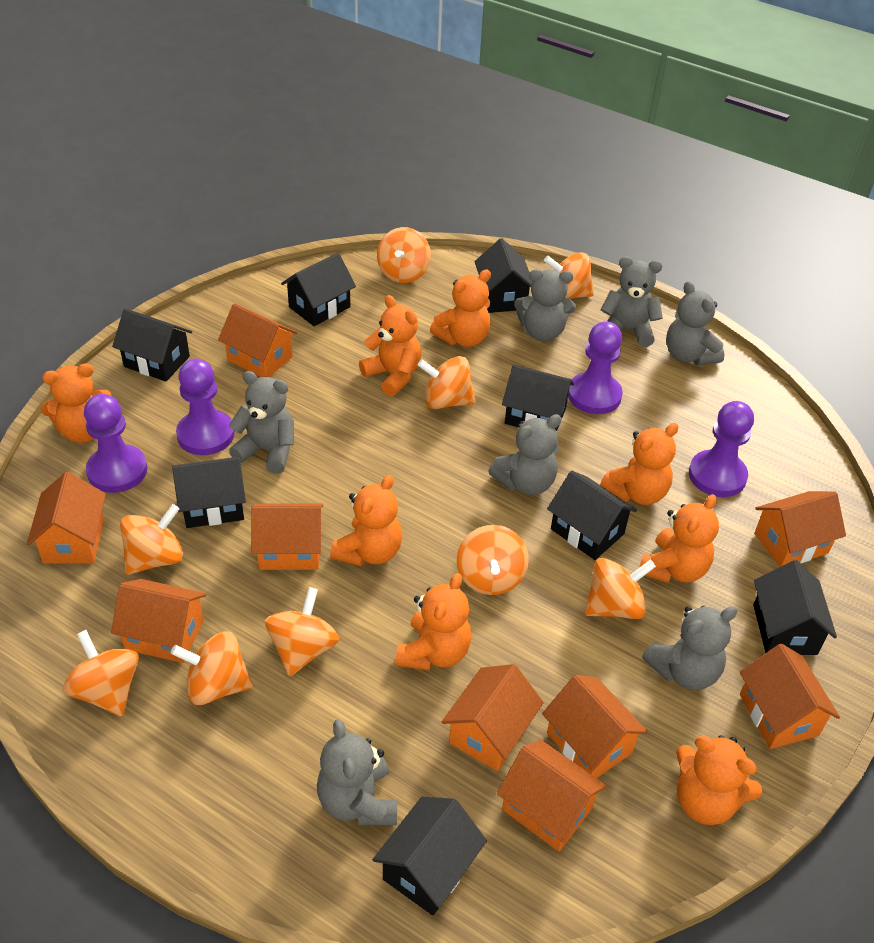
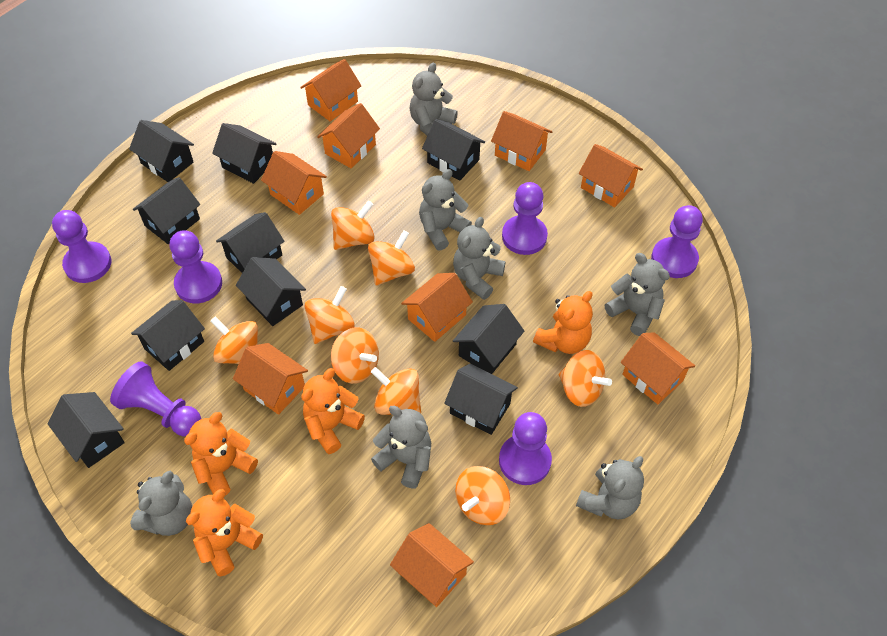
black house: [112,308,192,382] [172,457,246,528] [281,253,356,326] [373,796,487,916] [475,239,532,313] [502,364,574,431] [547,471,637,560] [753,560,837,655] = 8 -> [47,392,125,468] [129,120,194,182] [131,300,205,371] [133,177,200,244] [212,123,276,184] [216,212,285,273] [236,257,306,326] [422,119,485,181] [444,364,518,435] [453,304,524,374] = 10
orange spinning top: [63,630,139,717] [120,504,183,575] [171,631,253,705] [265,587,339,677] [377,227,431,283] [418,356,476,409] [457,525,529,595] [544,252,594,299] [585,558,656,619] = 9 -> [211,316,258,364] [305,286,354,344] [331,201,375,250] [331,327,379,384] [368,230,415,286] [371,367,421,415] [455,466,510,525] [559,350,612,407] = 8
orange teddy bear: [40,363,112,443] [330,475,403,566] [359,295,421,397] [396,573,471,671] [430,269,491,347] [600,423,679,505] [639,494,719,583] [676,735,762,825] = 8 -> [184,412,258,496] [186,489,263,577] [301,368,365,454] [533,291,593,354] = 4
purple pawn: [84,394,147,493] [176,359,235,455] [568,321,623,414] [689,401,754,497] = 4 -> [52,210,111,283] [110,361,201,436] [169,230,222,303] [499,412,552,485] [502,182,548,255] [651,205,703,278] = 6

